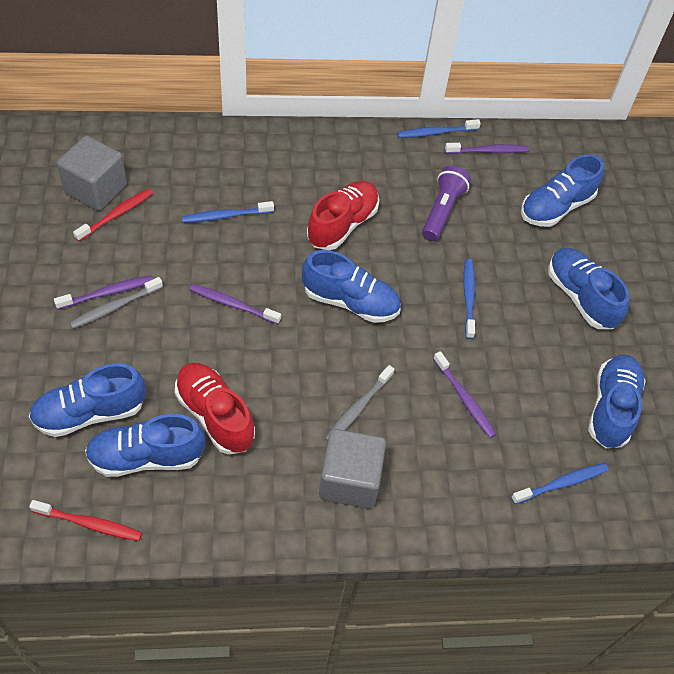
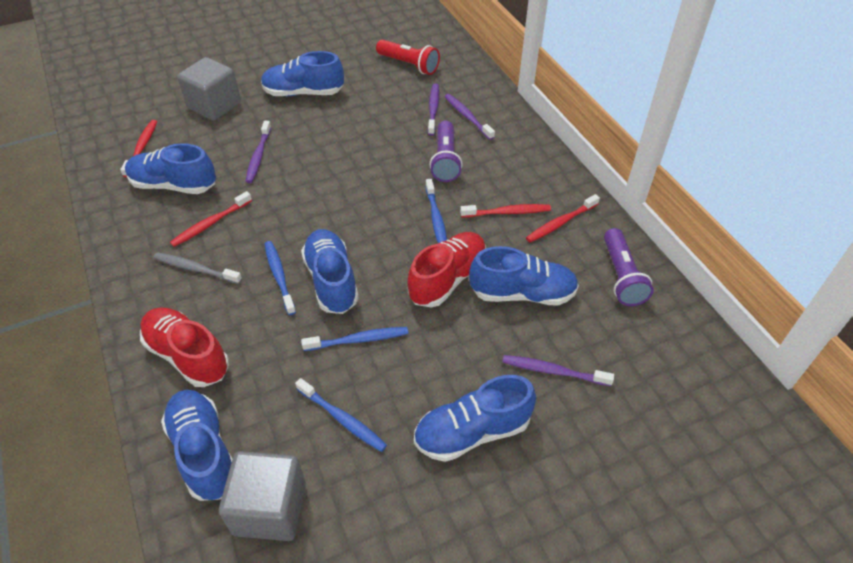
grey toothbrush: [70,277,163,329] [325,365,394,442] = 2 -> [153,252,242,284] = 1
purple flashlight: [422,166,471,241] = 1 -> [429,121,463,182] [604,228,654,306] = 2
red flashlight: none = 0 -> [376,40,440,75] = 1
red toothbrush: [29,500,142,541] [73,189,153,241] = 2 -> [120,120,157,177] [170,191,252,247] [460,204,551,217] [526,194,600,242] = 4

